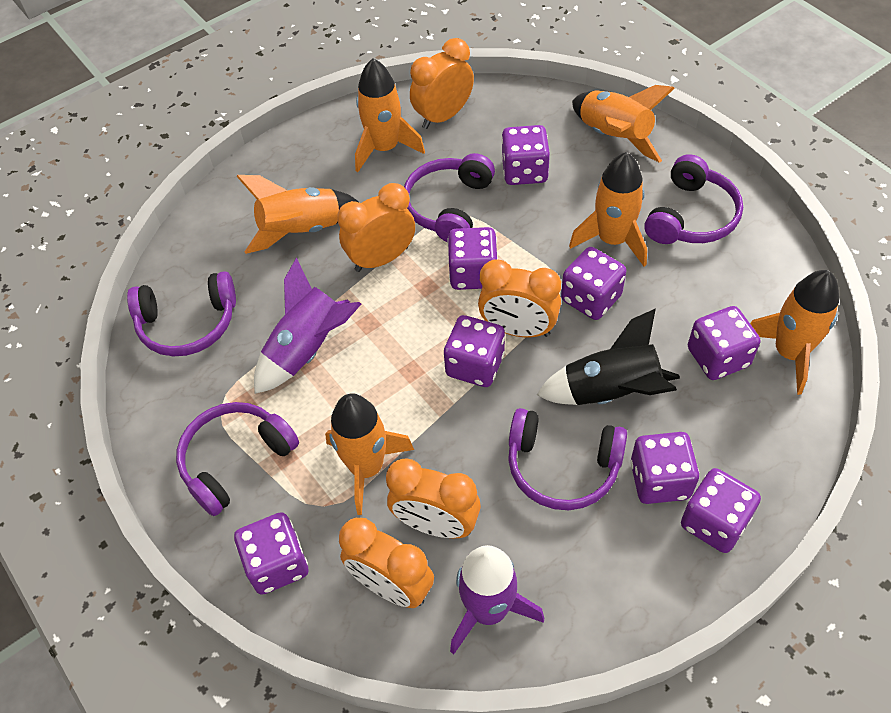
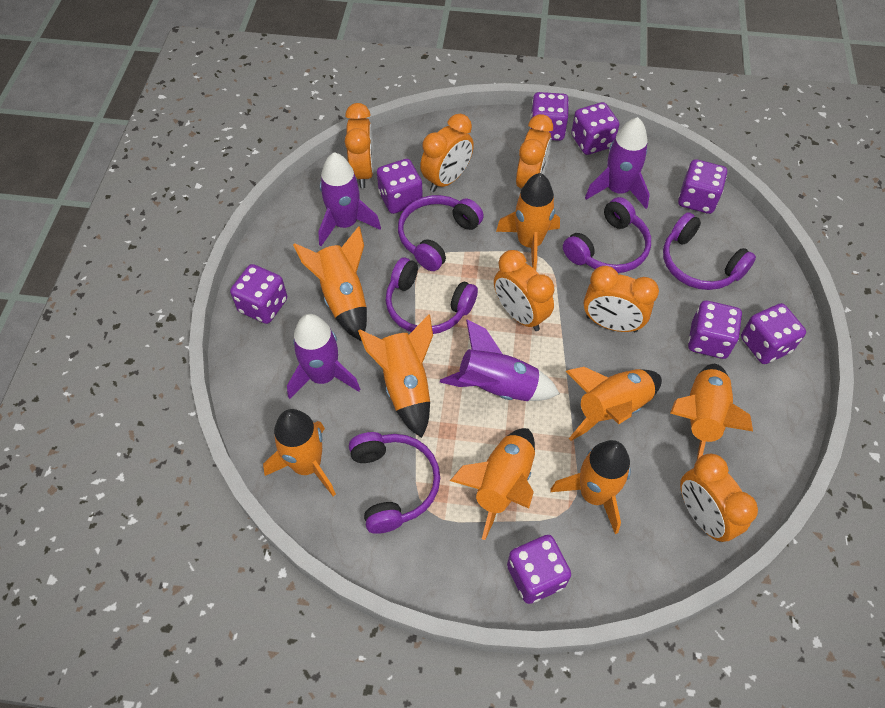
black rocket: [537,308,680,405] = 1 -> none = 0
orange clock: [337,183,415,272] [339,518,434,608] [386,459,481,538] [410,38,474,129] [478,259,561,337] = 5 -> [345,103,374,188] [420,114,474,192] [494,250,554,331] [516,114,553,188] [584,266,659,332] [680,454,758,542] = 6
orange rocket: [237,175,360,254] [325,393,414,515] [355,58,425,172] [569,152,647,266] [572,85,675,163] [750,270,839,395] = 6 -> [263,409,336,496] [293,226,367,341] [358,314,433,438] [450,428,535,540] [496,173,560,270] [550,440,631,534] [566,367,662,441] [670,364,753,460] = 8
purple rocket: [254,257,361,394] [450,545,544,655] = 2 -> [287,314,360,399] [318,152,381,246] [440,320,560,401] [585,117,650,209] = 4

